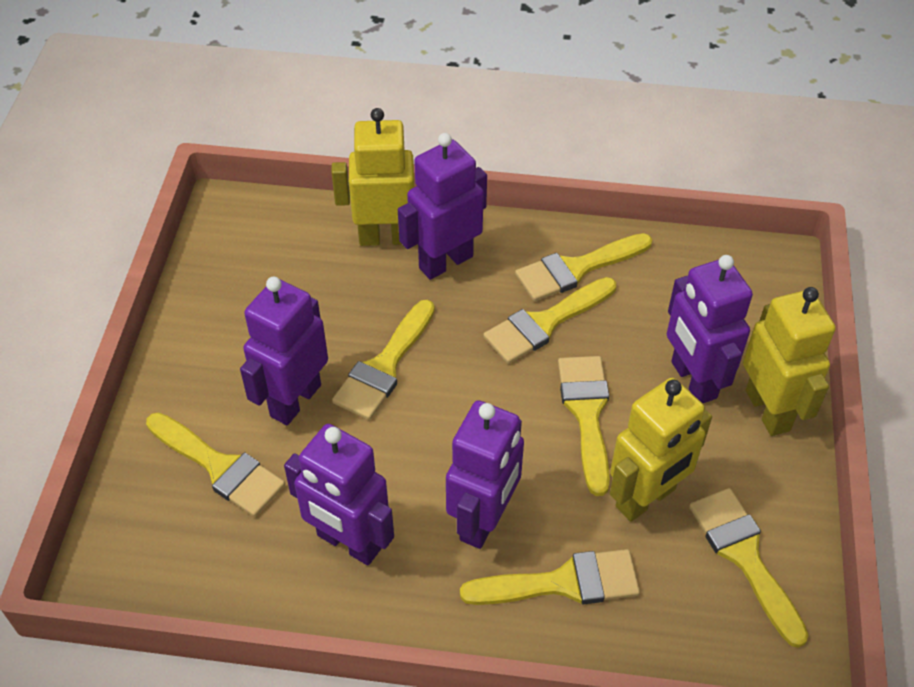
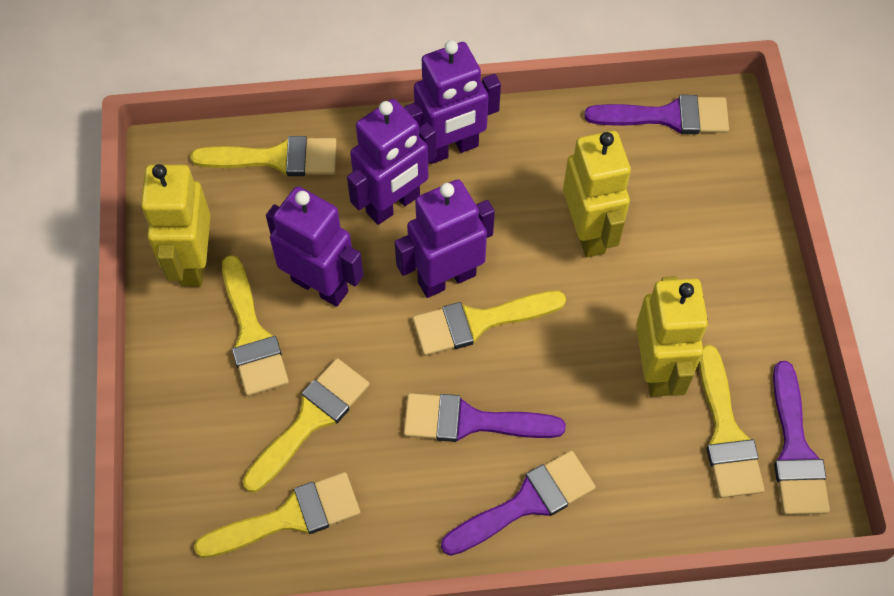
purple brush: none = 0 -> [404,393,566,442] [441,451,596,556] [584,95,729,134] [773,361,830,515] = 4
purple robot: [240,277,328,425] [284,424,394,565] [398,133,487,280] [446,400,524,549] [667,255,753,404] = 5 -> [266,186,364,307] [347,99,436,225] [395,179,495,298] [404,40,501,164] = 4
yellow brush: [146,413,285,517] [332,300,435,420] [460,549,640,605] [483,277,616,364] [515,233,652,301] [558,356,610,496] [689,488,809,648] = 7 -> [191,136,337,176] [194,472,360,558] [222,255,289,396] [243,358,370,492] [412,291,566,356] [699,345,765,498] = 6

